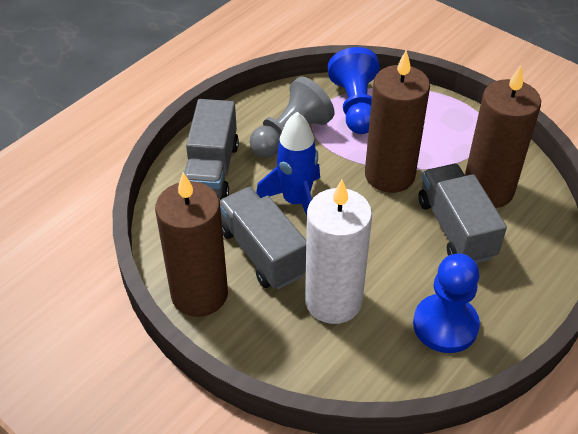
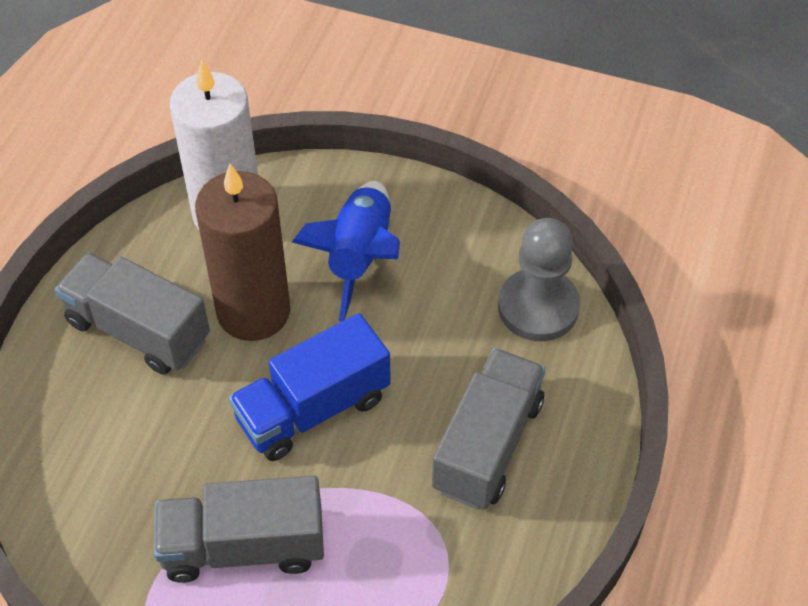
blue pawn: [328,47,380,134] [413,254,480,353] = 2 -> none = 0
blue truck: none = 0 -> [229,313,391,461] = 1
brown candle: [155,172,228,317] [365,50,430,193] [465,65,541,208] = 3 -> [195,164,290,341] = 1

